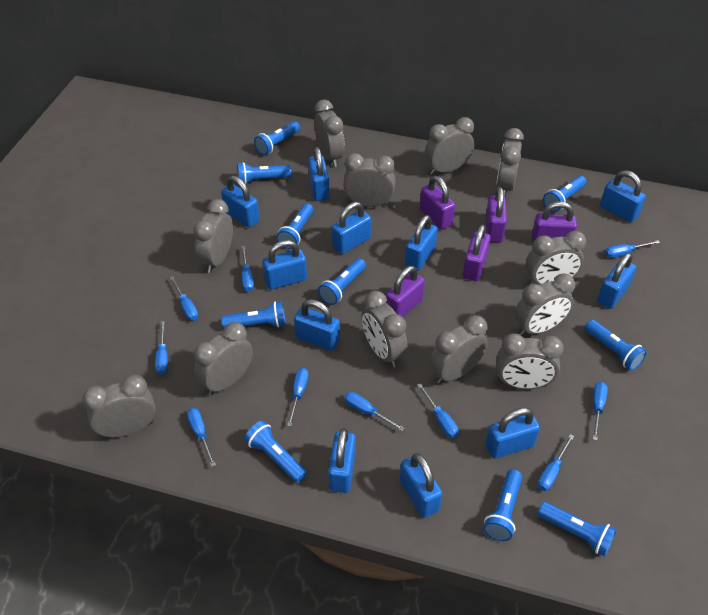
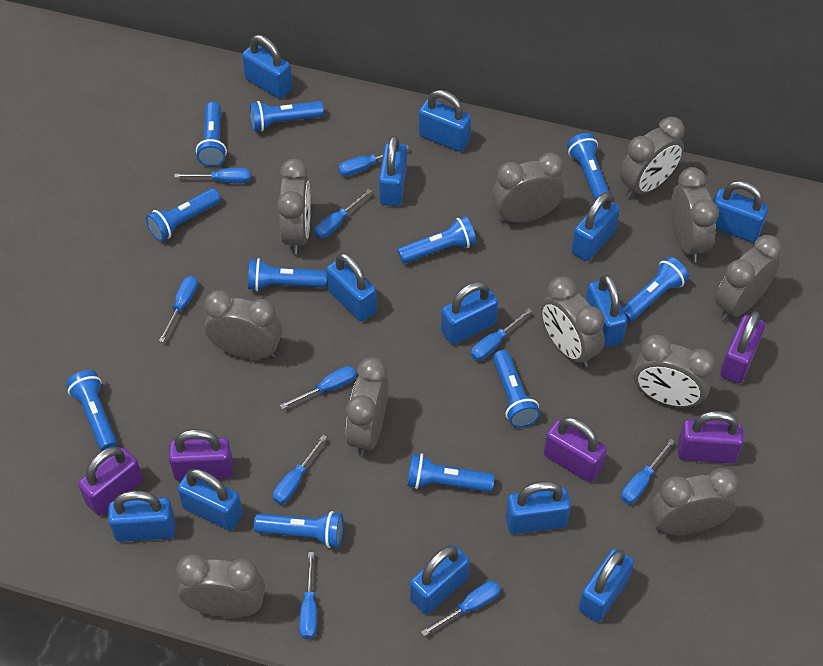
blue flashlight: [221,302,286,329] [237,162,292,184] [244,421,307,483] [254,121,300,155] [276,203,313,249] [318,258,366,305] [483,469,522,541] [538,502,617,556] [543,176,587,212] [585,320,647,371] = 10 -> [66,370,117,451] [146,188,221,242] [196,102,227,167] [248,258,327,291] [250,101,324,131] [254,511,344,548] [397,216,476,264] [407,453,495,492] [493,350,540,428] [567,133,610,200] [622,257,689,323] = 11
blue padlock: [221,176,260,228] [263,240,307,289] [294,299,340,351] [308,147,329,201] [328,428,356,493] [332,202,371,254] [400,453,443,518] [405,215,438,271] [485,407,540,459] [597,253,636,309] [600,170,646,222] = 11 -> [108,491,175,542] [177,469,243,530] [242,35,292,99] [326,253,377,321] [379,135,407,206] [410,544,470,614] [419,90,471,152] [441,281,498,345] [506,481,571,534] [571,192,620,261] [579,548,634,622] [586,274,627,347] [713,181,768,242] = 13
grey clock: [82,375,156,438] [193,199,233,273] [194,322,253,395] [314,100,345,167] [343,153,396,207] [361,291,408,367] [425,117,474,175] [430,315,488,384] [496,128,524,197] [496,333,564,389] [515,273,575,336] [526,231,586,285] = 12 -> [176,554,265,618] [204,290,282,359] [277,159,311,254] [346,357,388,456] [492,153,564,223] [541,276,605,368] [620,117,685,199] [633,335,716,408] [651,468,739,535] [671,167,719,262] [715,235,782,321] = 11

